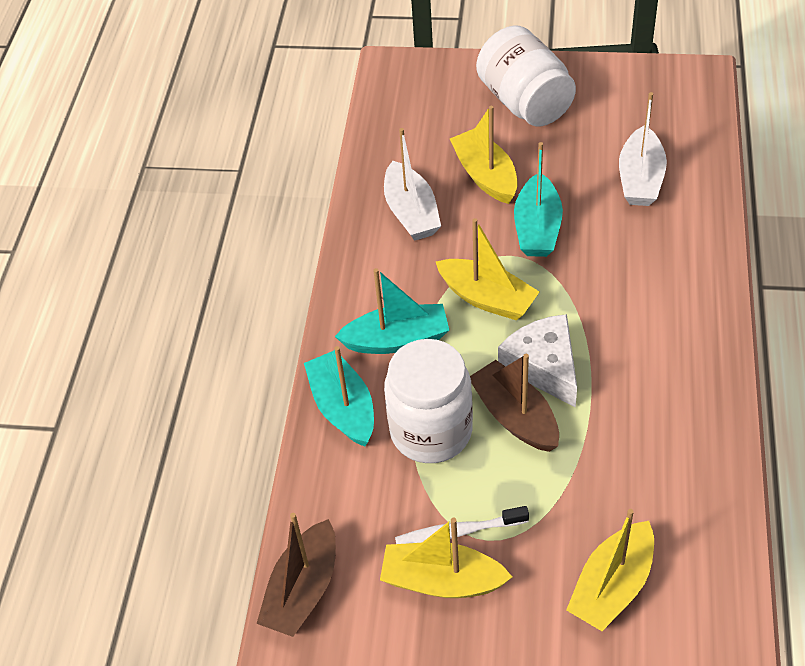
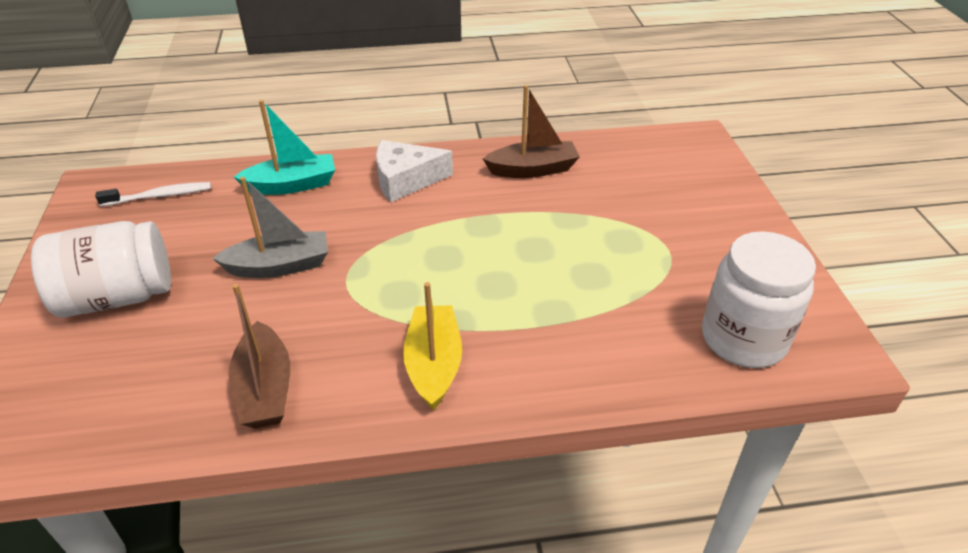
grey boat: none = 0 -> [212,177,328,278] = 1
turquoise boat: [304,346,374,447] [335,268,449,354] [514,142,563,257] = 3 -> [234,100,335,195] = 1
white boat: [384,128,441,241] [619,92,667,206] = 2 -> none = 0
yellow boat: [380,518,512,598] [436,218,539,320] [450,106,518,204] [566,509,654,631] = 4 -> [403,282,462,410] = 1

